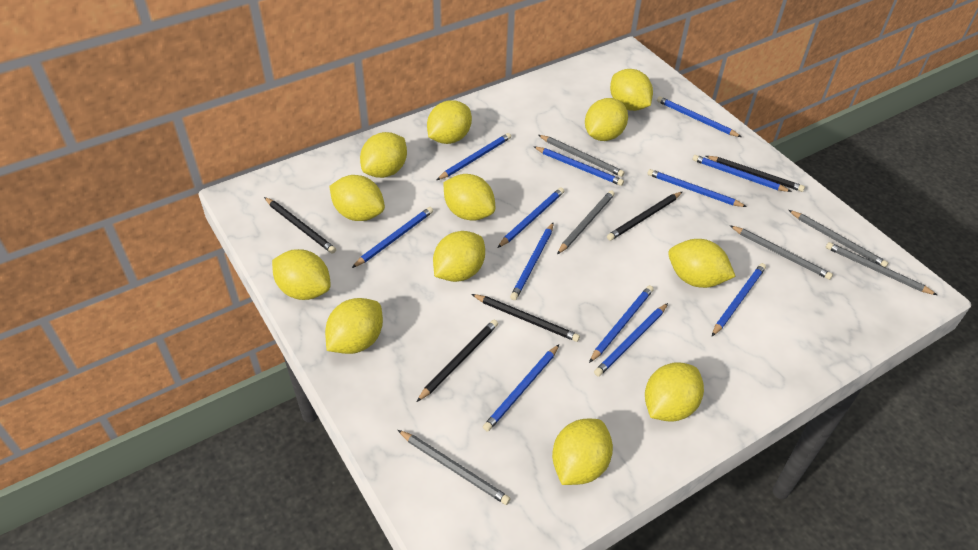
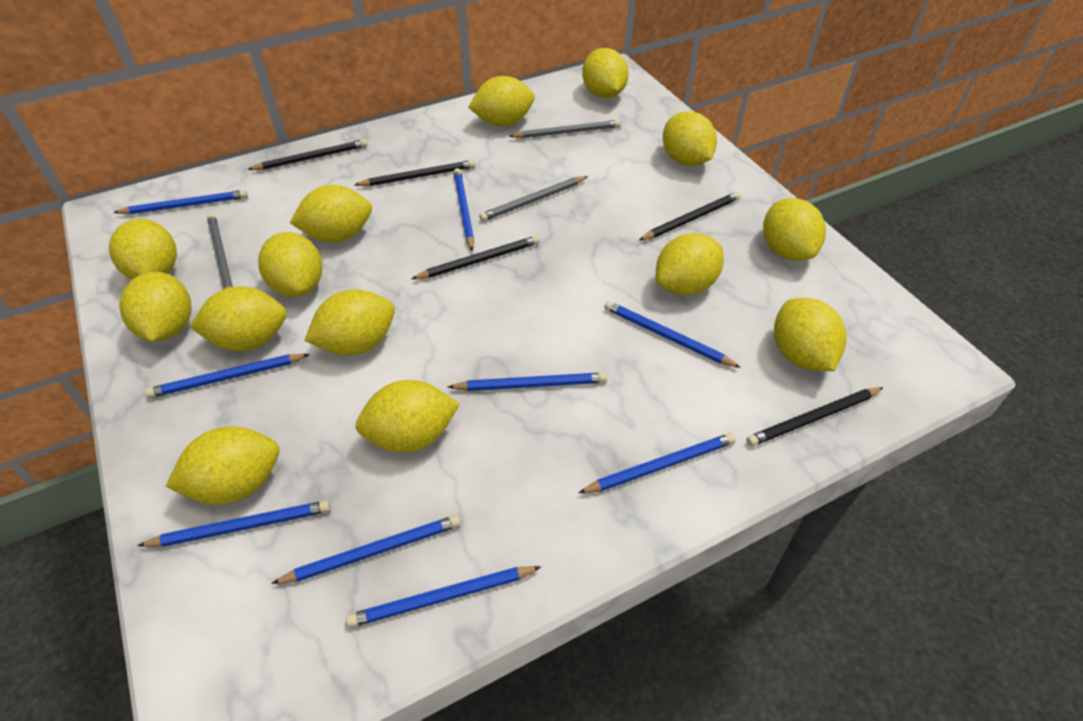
blue pencil: [352,207,433,268] [437,133,511,180] [483,345,559,432] [497,187,564,248] [510,222,554,300] [533,146,624,186] [589,285,654,363] [594,303,668,377] [647,169,747,207] [657,96,741,137] [693,155,792,192] [712,263,766,336] = 12 -> [113,190,248,214] [137,500,330,547] [145,354,310,398] [271,515,460,584] [346,566,541,628] [448,372,607,391] [454,168,474,251] [579,433,736,493] [604,301,741,368] = 9
grey pencil: [398,430,511,505] [538,135,625,177] [557,190,615,254] [730,225,833,280] [789,210,888,267] [826,242,937,295] = 6 -> [207,214,233,289] [479,176,588,221] [509,120,621,138] = 3
yellow lemon: [272,249,331,300] [325,298,383,354] [329,175,385,221] [360,132,407,178] [427,100,472,144] [433,231,485,282] [443,174,495,221] [552,419,613,485] [585,98,628,141] [610,69,653,111] [645,362,704,422] [668,239,736,288] = 12 -> [109,219,177,280] [119,272,192,342] [166,427,280,505] [190,286,287,351] [258,232,322,297] [290,185,372,243] [304,290,395,356] [356,380,459,453] [468,76,535,126] [582,48,629,98] [656,233,724,295] [662,111,717,166] [763,198,826,261] [774,298,847,371] = 14

